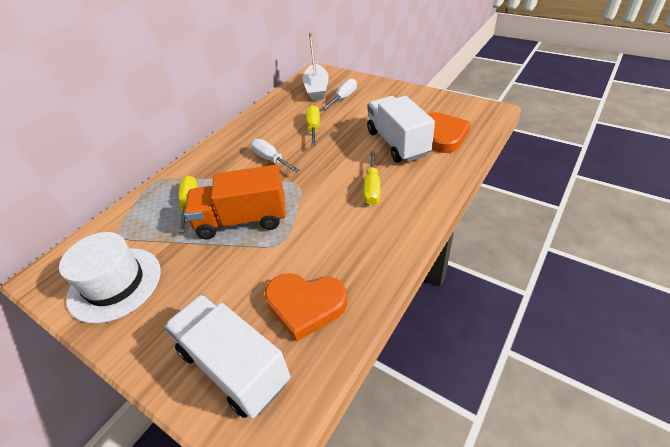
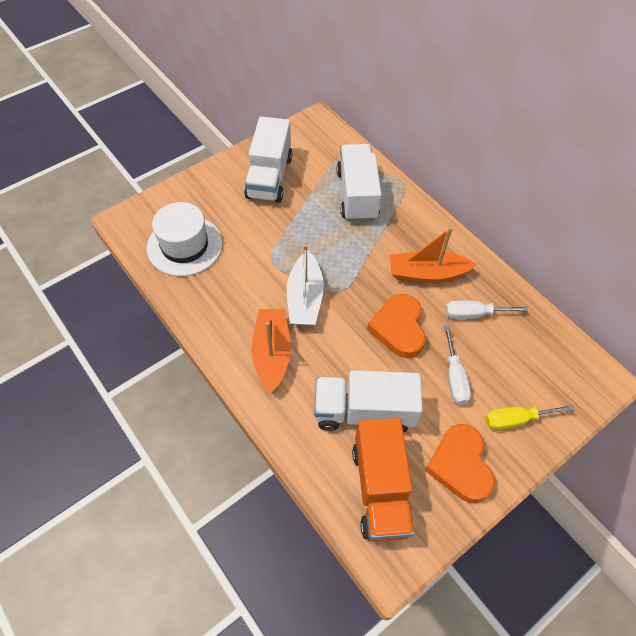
orange boat: none = 0 -> [251,309,291,393] [390,227,477,283] = 2
white truck: [164,294,290,419] [367,96,435,163] = 2 -> [244,116,292,203] [314,370,423,433] [337,144,382,222] = 3
yellow screwdriver: [178,176,198,233] [306,105,320,146] [363,152,381,205] = 3 -> [485,405,574,430] = 1

